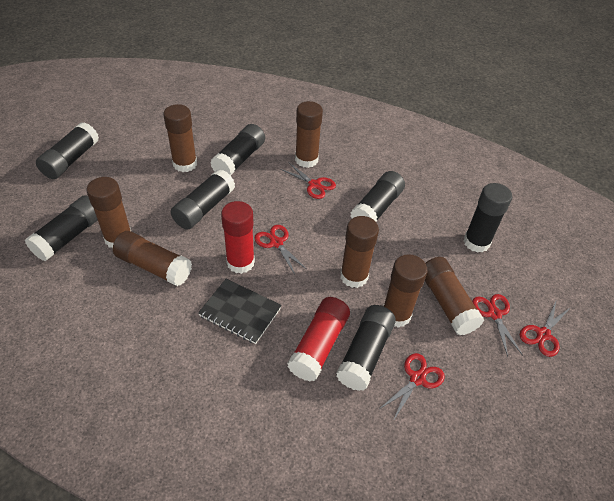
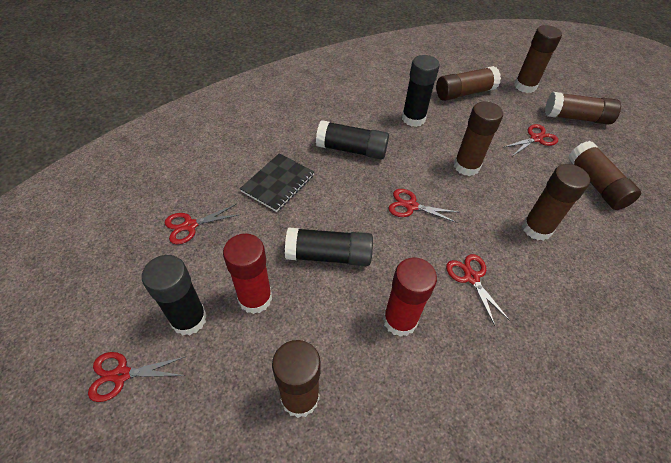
black glue stick: [25,195,98,261] [36,122,99,179] [171,169,235,230] [210,124,265,175] [336,305,396,391] [350,171,405,222] [463,183,512,253] = 7 -> [142,255,207,335] [285,228,373,266] [316,120,389,160] [402,55,440,127] = 4

